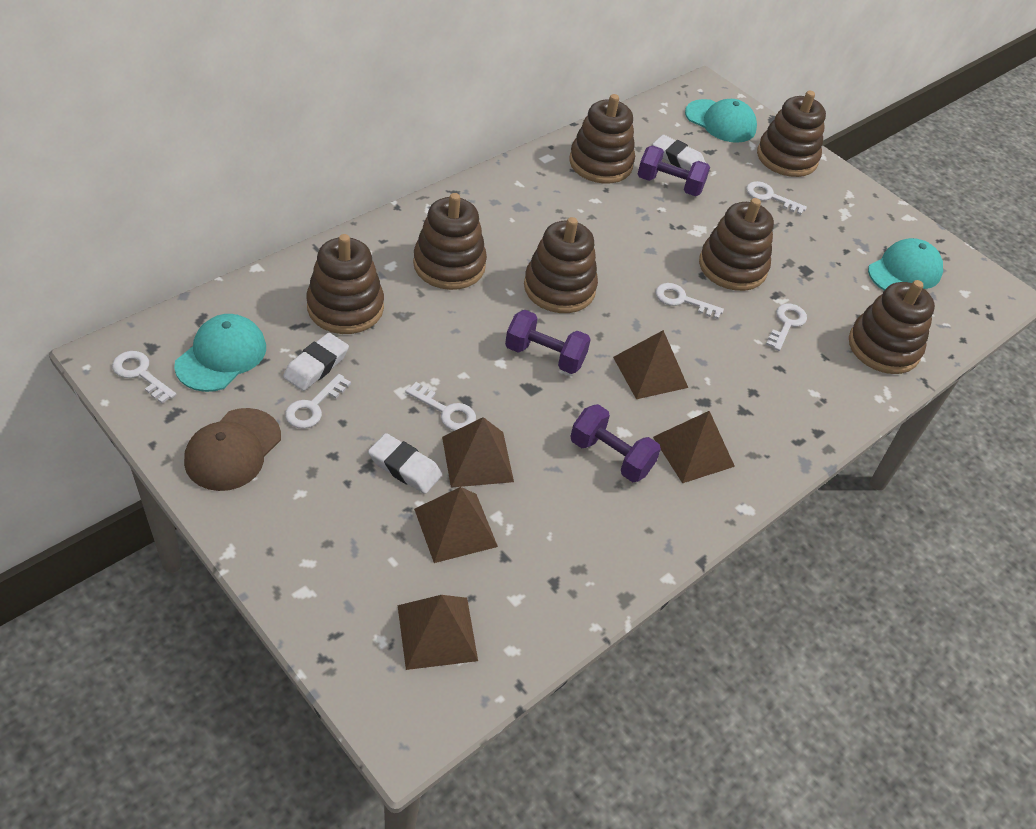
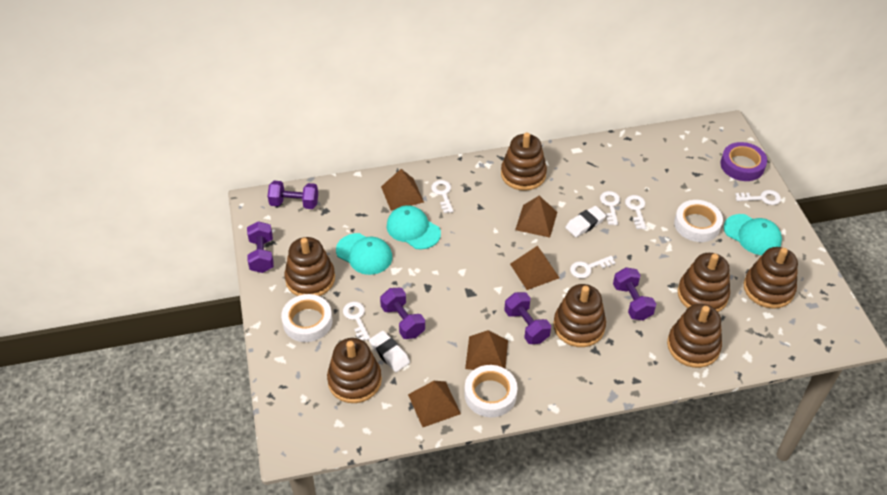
brown cap: [184,408,281,491] = 1 -> none = 0
purple dumbbell: [505,310,591,374] [570,404,661,482] [638,145,710,196] = 3 -> [247,221,274,273] [268,181,318,209] [380,288,425,339] [504,292,551,344] [613,267,656,320] = 5
purple tape: none = 0 -> [721,142,767,181] = 1
white eraser: [283,333,349,391] [368,433,442,494] [653,135,706,171] = 3 -> [369,331,410,372] [565,206,606,237] = 2
white tape: none = 0 -> [281,294,332,342] [464,365,517,417] [674,200,723,242] = 3

